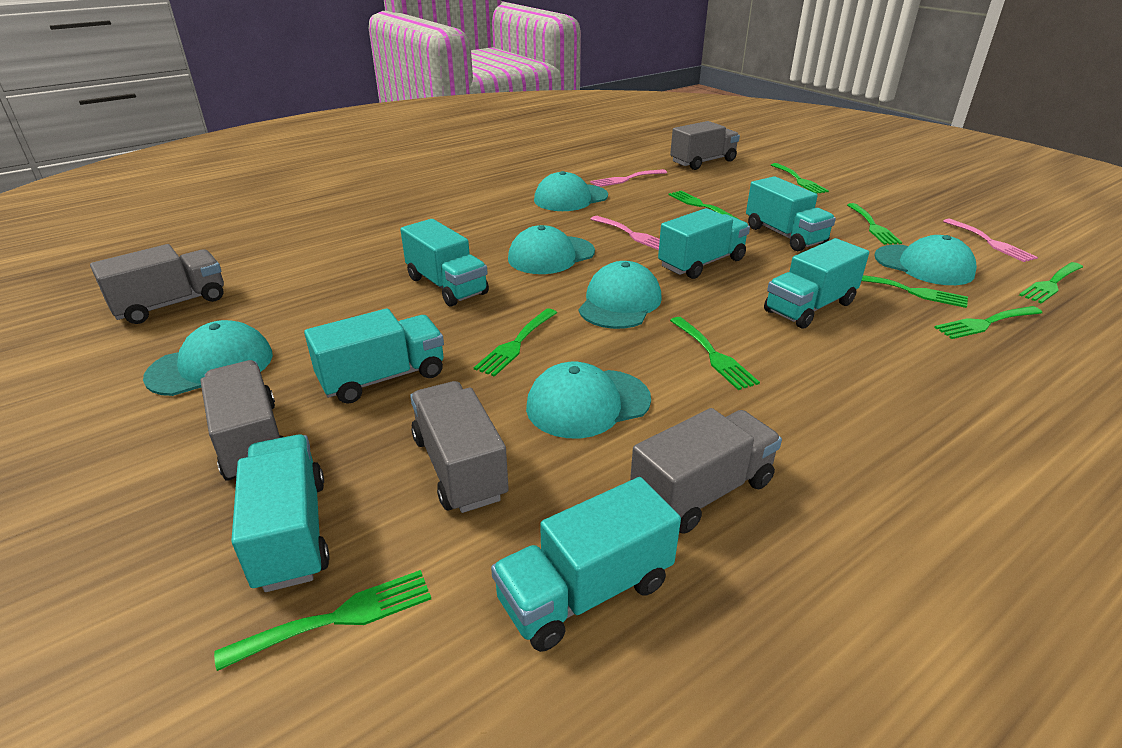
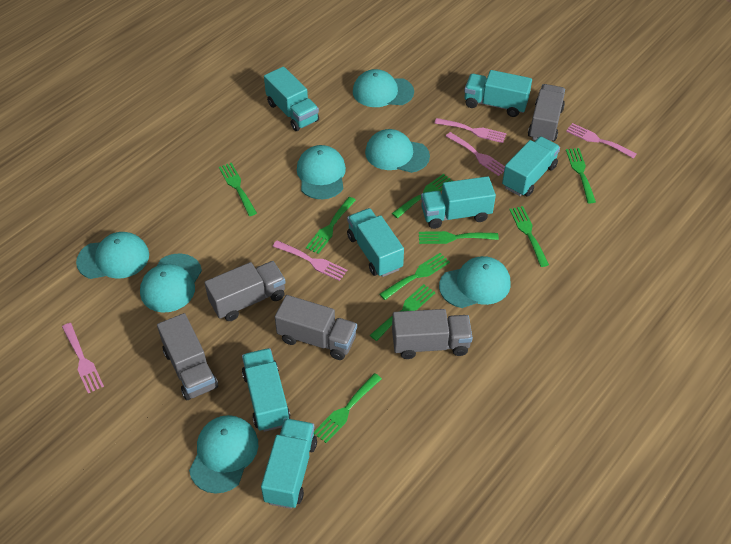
pink fork: [590,169,667,187] [591,216,660,250] [943,219,1038,262] = 3 -> [62,323,104,393] [272,240,347,281] [434,118,507,143] [446,132,505,176] [566,123,637,159] = 5
turquoise cap: [143,320,273,396] [508,225,595,274] [526,361,651,438] [534,171,608,211] [579,261,662,329] [874,235,977,285] = 6 -> [76,232,149,279] [140,253,202,312] [189,415,258,493] [297,145,346,199] [353,69,414,107] [365,129,430,173] [439,256,511,308] = 7

